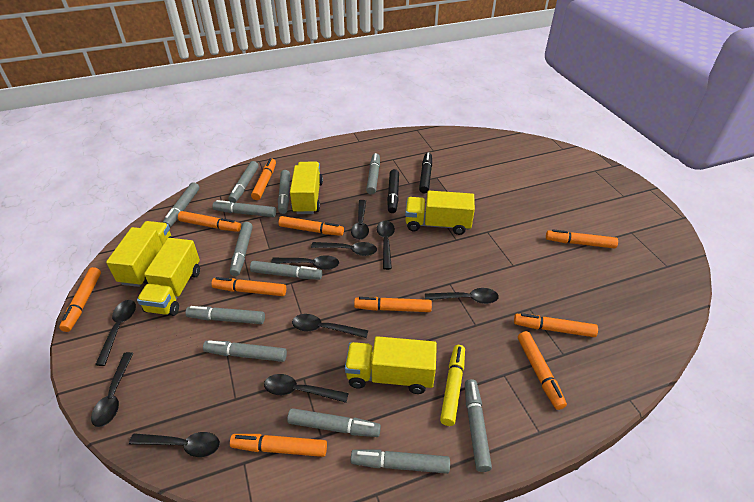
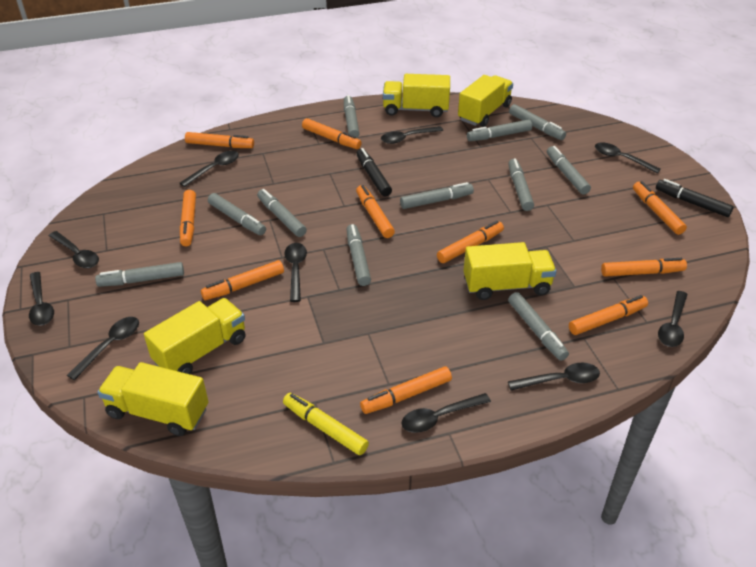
grey marker: [162,182,200,227] [186,306,265,324] [203,340,287,362] [213,200,276,217] [229,161,259,203] [230,222,253,276] [250,261,322,280] [278,170,290,214] [287,408,381,437] [351,449,450,474] [366,153,380,195] [465,379,492,472] = 12 -> [95,262,184,287] [208,193,266,235] [257,189,307,237] [344,95,360,138] [347,224,371,286] [400,182,474,209] [467,120,532,141] [508,159,534,211] [508,292,569,361] [509,104,566,140] [547,146,591,194] = 11

